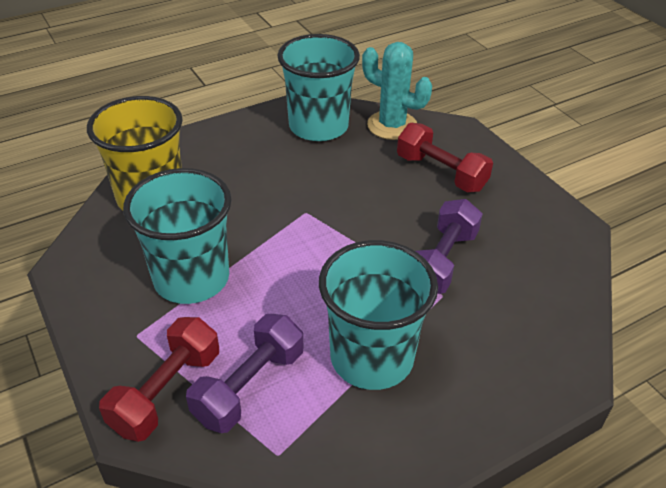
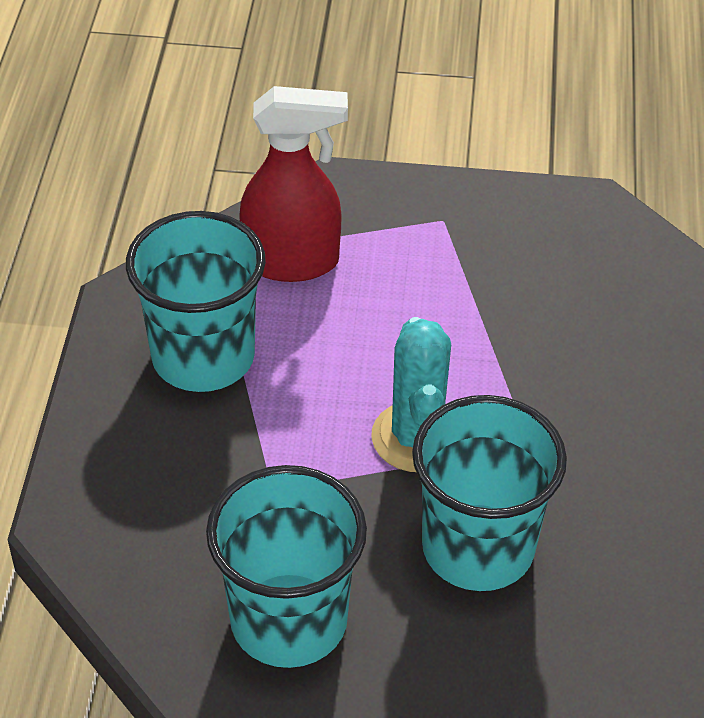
purple dumbbell: [186,314,303,433] [416,199,483,294] = 2 -> none = 0
red dumbbell: [99,317,219,442] [397,123,493,192] = 2 -> none = 0
red spray bottle: none = 0 -> [239,86,348,282] = 1
yellow cup: [87,96,183,211] = 1 -> none = 0

